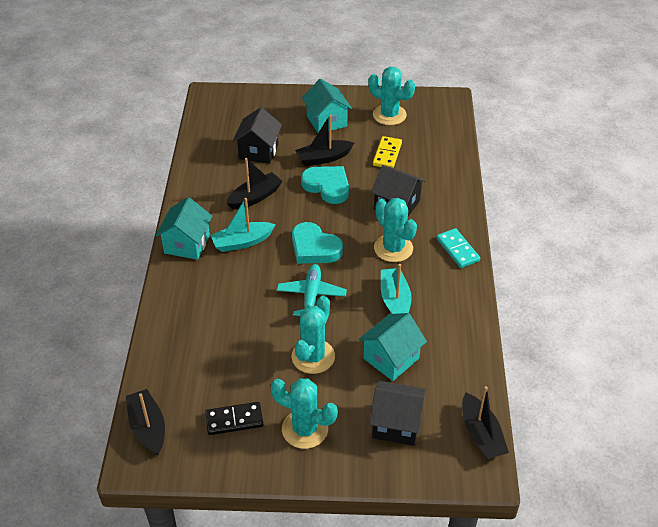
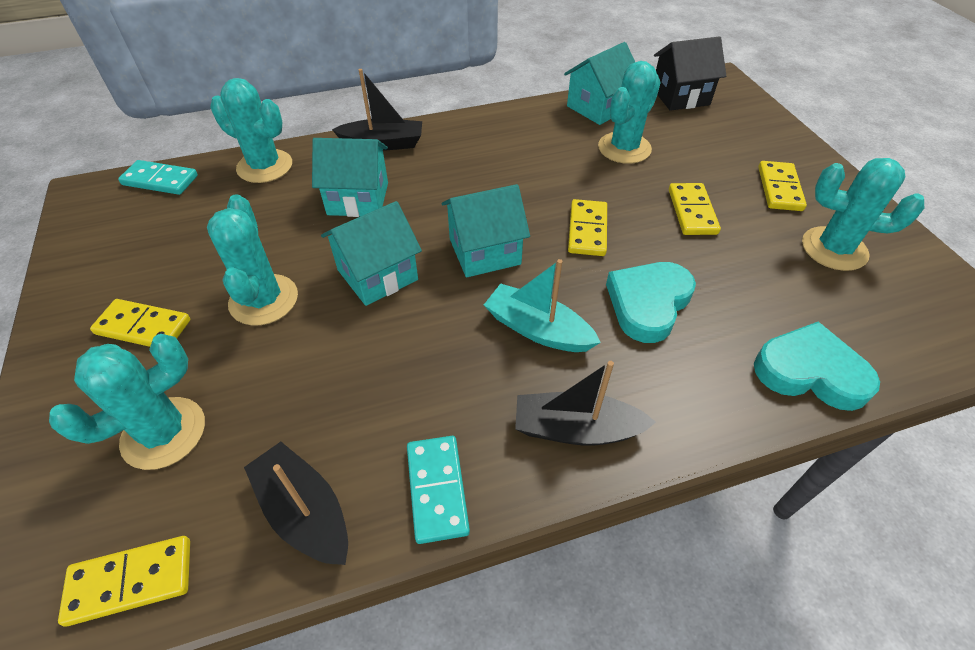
black boat: [126,389,165,455] [226,158,283,210] [295,115,354,166] [462,386,509,459] = 4 -> [244,442,348,565] [332,69,422,151] [515,361,656,445] = 3
black domino: [205,402,263,435] = 1 -> none = 0
black house: [233,107,282,164] [370,381,426,446] [371,165,426,216] = 3 -> [654,36,726,111] = 1
turquoise boat: [211,198,276,252] [381,264,412,314] = 2 -> [484,259,601,352] = 1
turquoise cactus: [271,378,338,449] [291,296,335,374] [368,67,415,125] [374,198,417,262] = 4 -> [49,334,205,470] [207,194,298,326] [210,78,292,183] [598,61,661,164] [802,158,924,271] = 5
turquoise domino: [436,228,480,268] = 1 -> [118,160,198,195] [407,436,470,544] = 2
turquoise house: [155,197,212,260] [302,79,352,133] [359,313,427,381] = 3 -> [312,138,388,217] [321,201,422,306] [442,184,530,277] [564,42,635,125] = 4
turquoise plane: [277,264,347,316] = 1 -> none = 0
yellow domino: [373,136,402,168] = 1 -> [58,536,190,627] [90,299,191,347] [568,199,607,256] [669,183,721,235] [758,161,807,211] = 5

